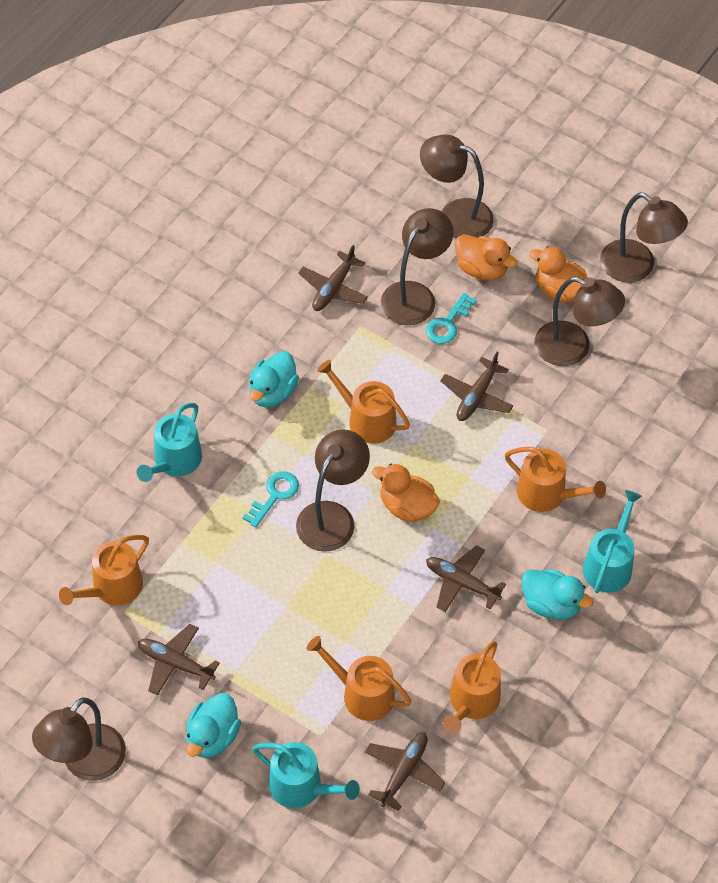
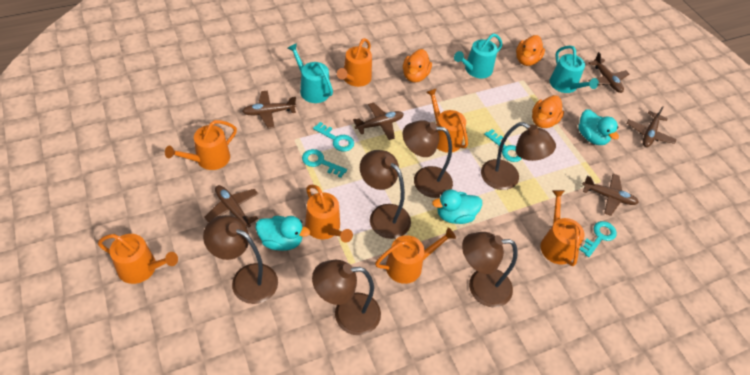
brown plane: [138,624,220,696] [298,245,368,311] [365,732,446,811] [426,545,506,612] [440,352,513,421] = 5 -> [204,185,258,227] [242,90,296,129] [353,103,404,140] [582,174,639,216] [588,52,629,93] [627,106,677,147] = 6
orange watering can: [59,535,149,605] [306,636,412,721] [317,360,410,444] [443,641,501,733] [505,447,606,512] = 5 -> [98,234,178,284] [165,120,237,170] [305,185,353,243] [337,38,372,87] [375,227,456,284] [426,88,468,153] [540,190,585,266] = 7
turquoise key: [242,471,299,527] [426,293,476,344] = 2 -> [302,149,347,178] [313,122,354,152] [484,129,522,162] [579,221,617,257] = 4

